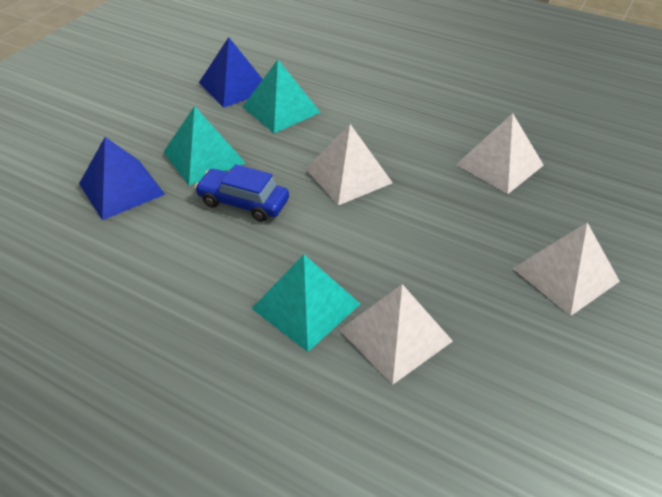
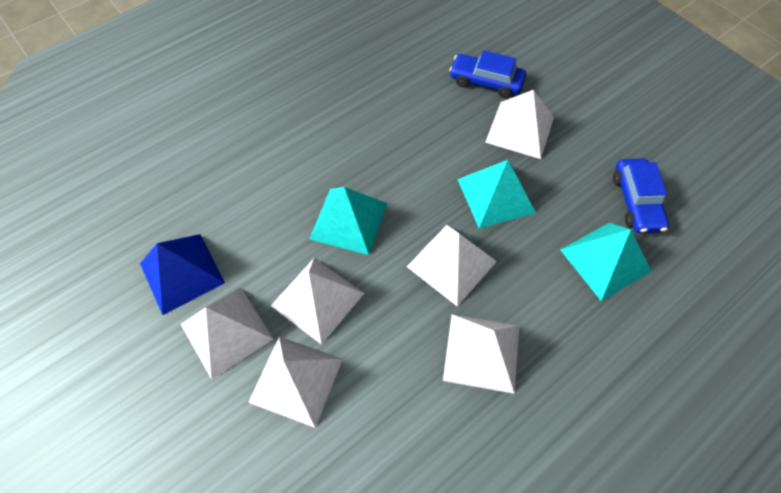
blue car: [195,164,289,222] = 1 -> [449,50,526,98] [613,159,669,233] = 2
blue pyramid: [79,137,165,220] [199,37,263,108] = 2 -> [140,234,225,315] = 1
white pyramid: [306,124,393,205] [340,284,453,385] [456,113,544,194] [512,223,620,316] = 4 -> [181,288,273,379] [248,336,343,428] [271,258,364,345] [407,225,497,307] [443,314,519,394] [485,90,554,159] = 6

